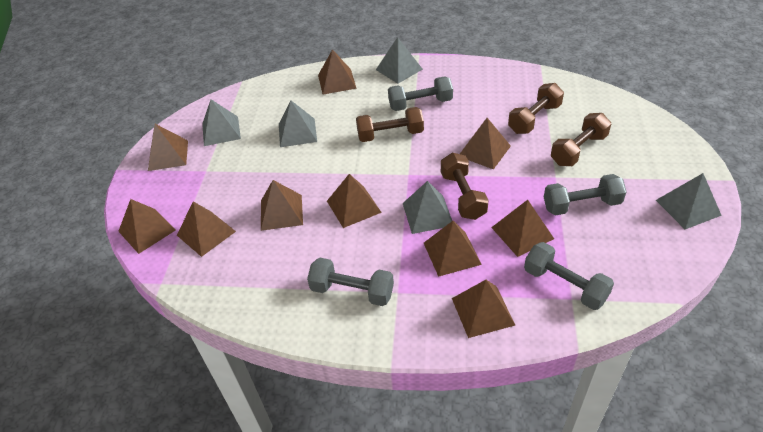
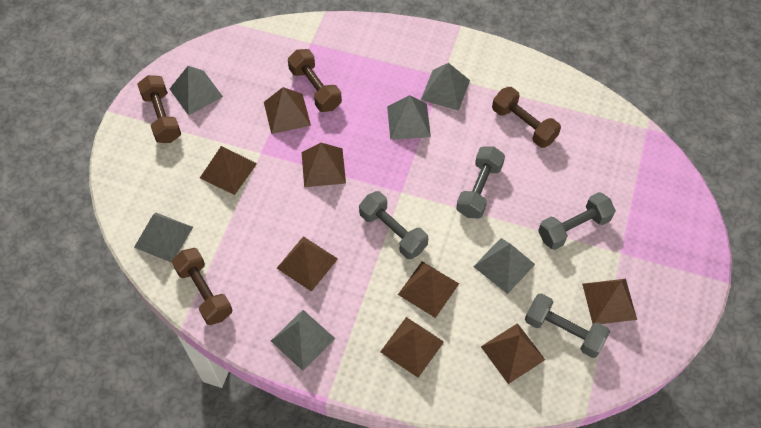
brown pyramid: [118,199,176,254] [148,124,188,171] [177,201,236,257] [261,180,303,231] [318,49,357,94] [327,174,382,228] [424,221,482,277] [452,280,515,338] [460,118,511,170] [491,200,554,257] = 10 -> [200,146,257,195] [264,87,311,134] [277,236,338,292] [302,143,346,187] [380,317,444,378] [398,261,459,318] [481,323,545,384] [582,279,637,324] = 8
grey pyramid: [202,99,241,146] [279,100,317,147] [376,37,423,84] [403,181,452,234] [656,173,722,229] = 5 -> [134,213,193,263] [170,66,223,115] [271,310,336,371] [387,95,431,140] [421,63,470,111] [473,238,535,294] = 6

